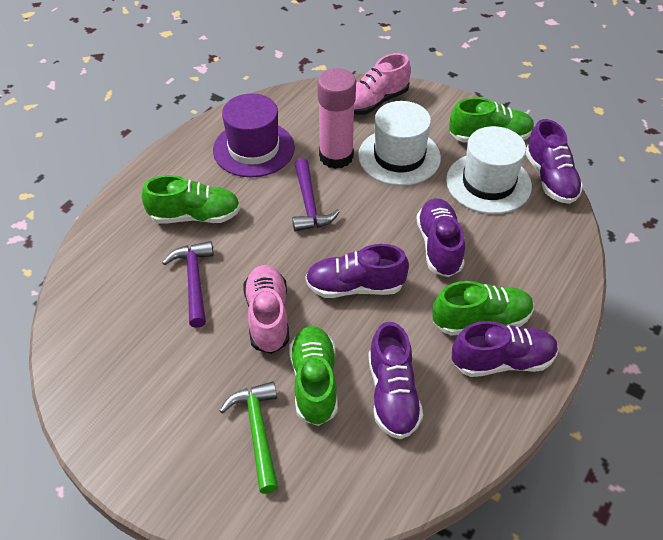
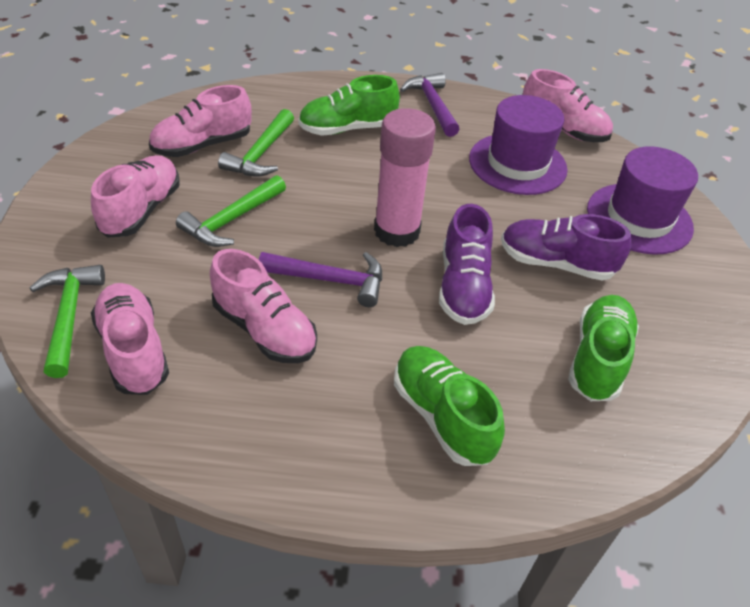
green hammer: [220,381,279,494] = 1 -> [30,265,105,378] [176,175,286,247] [218,109,294,177] = 3
green shoe: [141,175,240,223] [289,326,338,426] [432,281,534,336] [449,98,534,142] = 4 -> [298,75,400,136] [394,346,505,466] [568,295,639,401] = 3
pink shoe: [243,265,289,354] [354,53,411,115] = 2 -> [91,155,180,238] [91,283,169,395] [149,85,252,157] [210,249,317,363] [523,69,613,142] = 5
purple hat: [213,93,295,177] = 1 -> [469,95,568,195] [587,146,698,255] = 2
purple shoe: [305,244,409,298] [368,322,423,439] [416,198,465,277] [452,321,558,377] [525,119,583,204] = 5 -> [439,204,495,325] [501,214,631,281] = 2
white hat: [358,101,441,186] [446,126,532,214] = 2 -> none = 0

